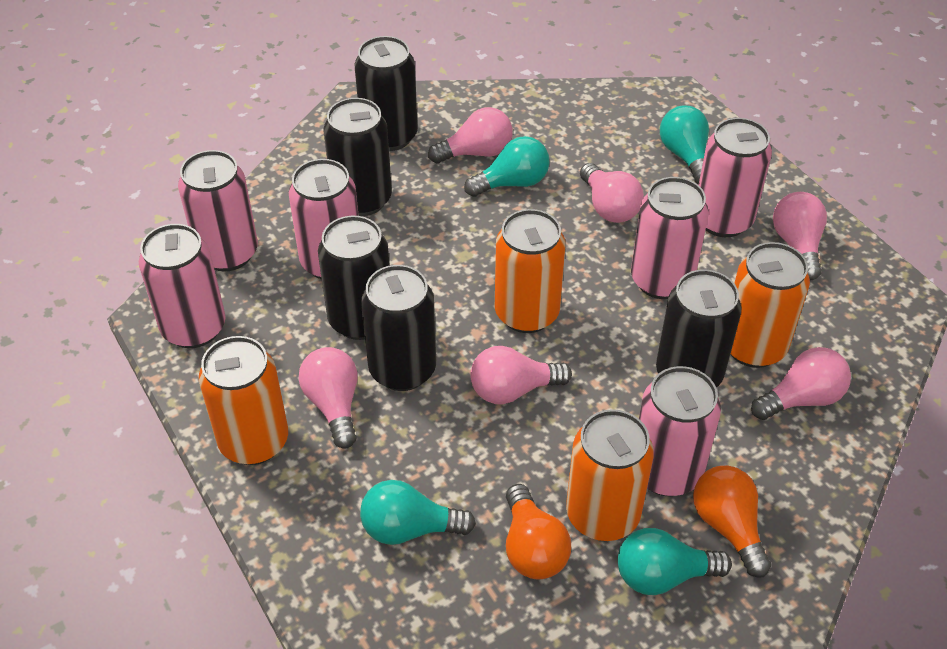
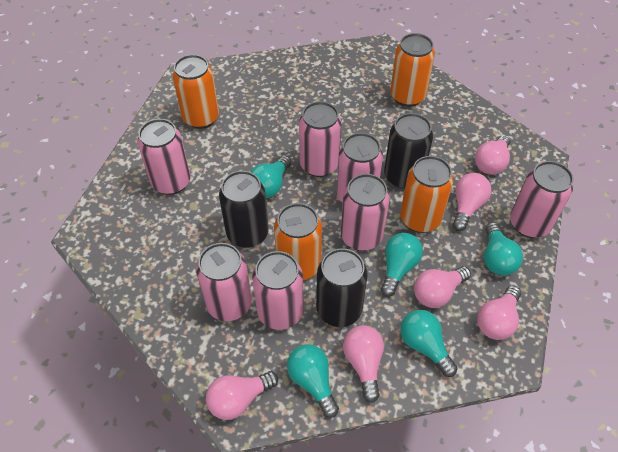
black can: [318,216,390,340] [324,98,392,216] [355,36,418,151] [361,265,436,391] [656,270,742,388] = 5 -> [219,171,269,248] [316,248,368,327] [384,113,433,189] = 3
orange light bulb: [506,484,571,579] [693,465,771,577] = 2 -> none = 0
pink can: [139,224,226,348] [178,150,258,271] [289,159,359,279] [631,177,709,299] [639,366,721,496] [699,118,772,237] = 6 -> [138,119,191,195] [196,243,252,321] [252,251,303,330] [299,101,341,177] [337,133,383,203] [341,174,390,251] [510,161,574,238] = 7
turquoise light bulb: [360,480,476,545] [464,136,550,197] [618,528,732,595] [660,105,709,184] = 4 -> [251,155,291,198] [287,344,339,418] [381,233,423,297] [401,310,458,377] [484,222,523,276] = 5

